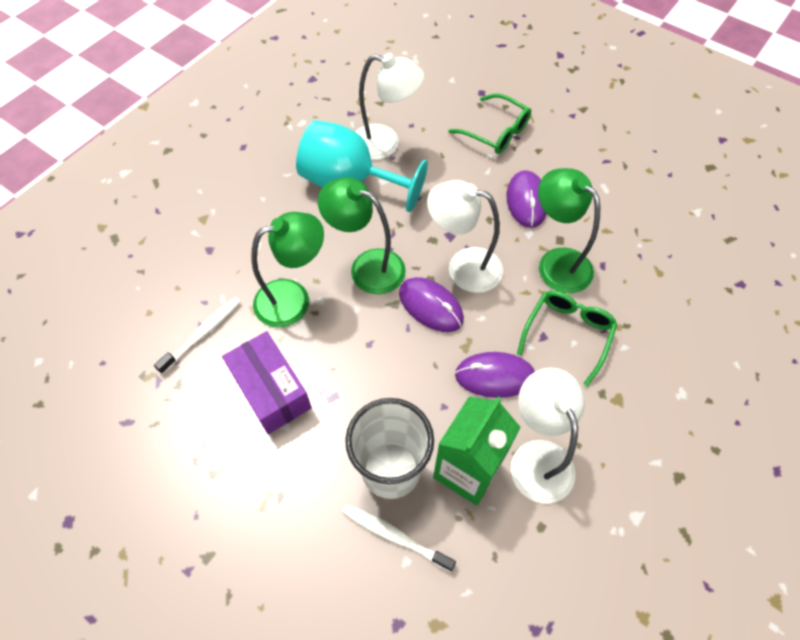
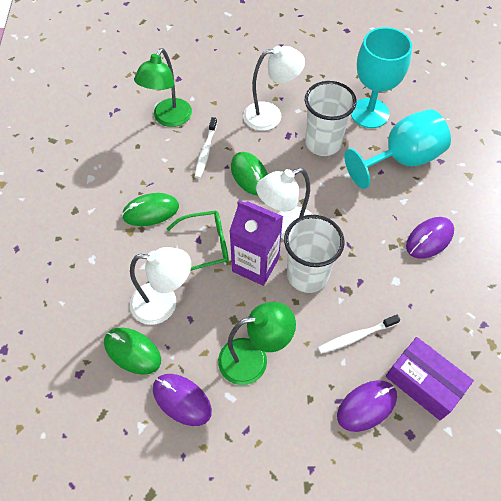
green carton: [433,396,521,506] = 1 -> none = 0
green glasses: [448,93,531,154] [517,291,618,387] = 2 -> [166,211,229,271] = 1
green lamp: [251,212,324,327] [318,177,406,294] [538,168,600,293] = 3 -> [134,48,192,127] [218,302,296,385] = 2
green mouse: none = 0 -> [104,328,161,375] [122,193,179,226] [231,152,268,195] = 3
purple carton: none = 0 -> [230,200,283,286] = 1
turquoise goblet: [296,120,428,212] = 1 -> [344,109,451,189] [351,27,412,128] = 2
white cup: [345,398,434,499] = 1 -> [284,215,345,293] [305,81,357,156] = 2

